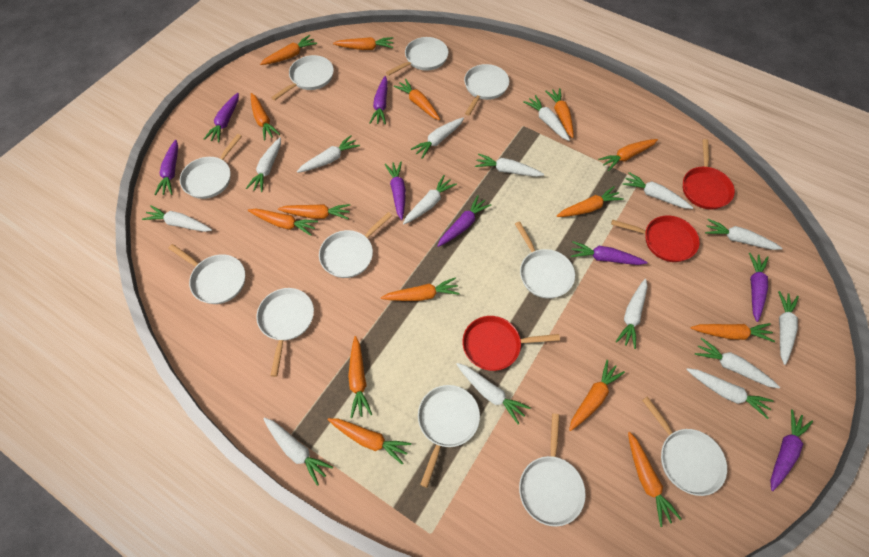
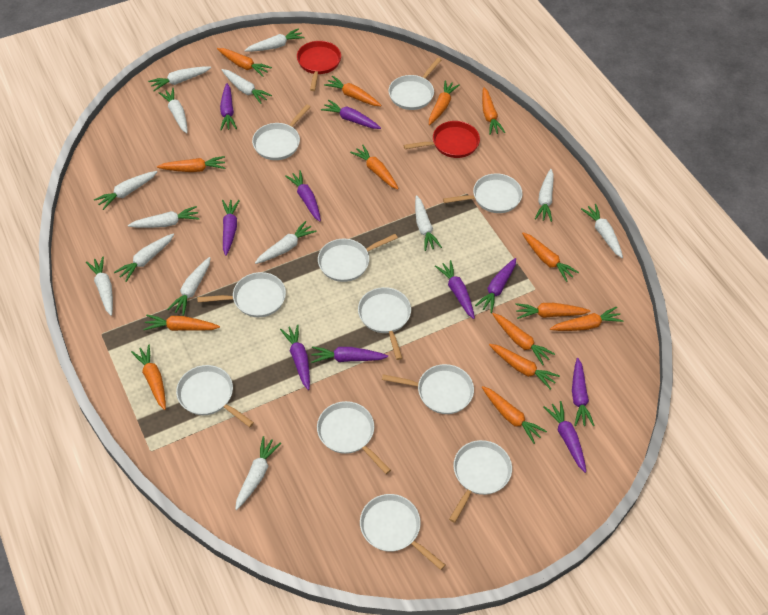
orange carrot: [248,209,318,236] [251,93,280,140] [260,35,317,65] [278,204,350,219] [328,418,411,465] [333,37,393,50] [348,336,372,418] [381,277,460,301] [394,79,440,120] [545,88,574,138] [557,186,624,217] [569,360,625,431] [598,139,658,171] [628,432,681,527] [690,323,775,342] = 15 -> [131,345,166,410] [143,314,220,331] [157,156,225,172] [217,48,272,77] [324,76,381,106] [350,145,399,189] [429,80,460,125] [482,87,506,135] [482,386,547,444] [489,344,560,390] [493,313,555,365] [515,303,590,319] [522,232,579,282] [550,306,624,331] = 14
purple carrot: [154,140,178,195] [204,93,239,143] [370,76,388,124] [385,162,406,220] [437,195,491,247] [571,241,648,265] [749,253,768,322] [770,409,813,491] = 8 -> [220,83,237,130] [222,200,240,256] [280,324,310,390] [285,170,321,222] [311,346,388,363] [321,100,381,129] [435,260,475,319] [475,258,516,313] [544,401,586,473] [572,358,595,426] = 10
red pan: [463,316,560,371] [611,216,700,262] [683,139,735,209] = 3 -> [297,41,341,91] [403,121,480,158] = 2
white carrot: [142,205,212,232] [246,137,281,192] [263,417,333,486] [297,135,360,173] [403,175,457,225] [411,117,464,159] [456,363,531,424] [475,154,544,177] [523,95,570,141] [616,279,647,349] [623,172,693,209] [686,368,773,419] [695,338,780,389] [705,219,783,250] [778,291,799,365] = 15 -> [86,256,113,316] [94,171,157,210] [114,233,174,282] [128,206,200,228] [148,66,211,91] [158,88,188,133] [167,257,210,316] [222,69,272,104] [235,436,281,510] [244,28,305,52] [255,221,317,264] [415,195,442,251] [535,169,554,222] [581,204,623,258] = 14

